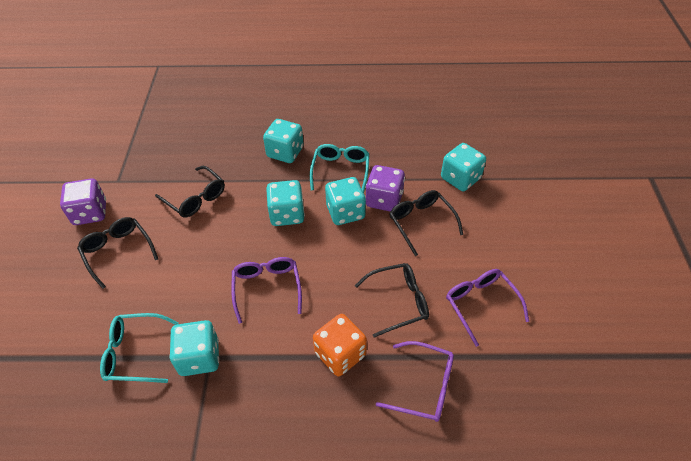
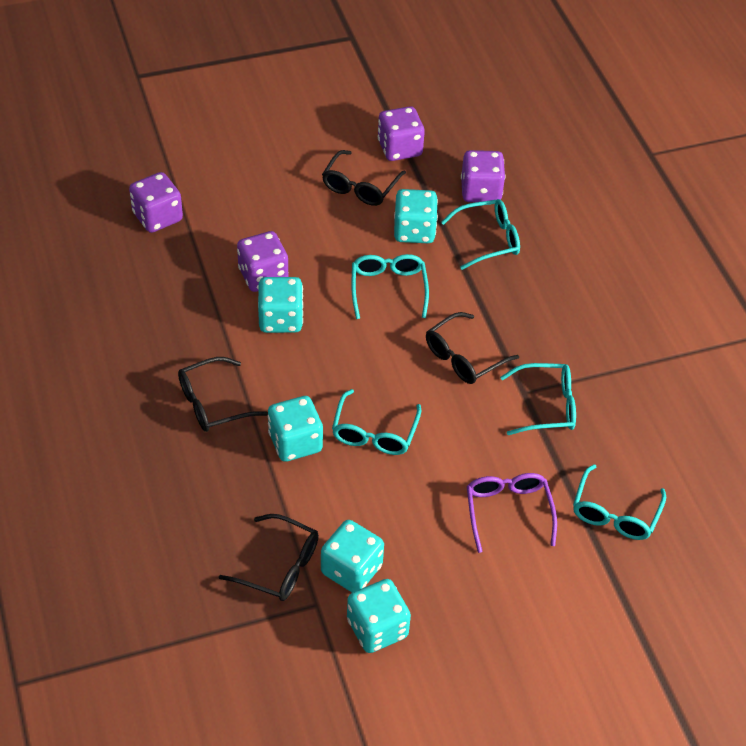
orange dice: [313,314,367,376] = 1 -> none = 0
purple dice: [60,178,106,225] [366,165,405,212] = 2 -> [129,172,183,233] [237,231,288,292] [378,106,425,161] [461,150,505,202] = 4
purple glasses: [231,257,302,324] [376,341,454,422] [446,269,529,347] = 3 -> [467,473,557,553] = 1
turquoise glasses: [100,313,179,383] [310,144,369,193] = 2 -> [332,389,421,455] [351,254,429,319] [441,199,520,270] [500,363,576,435] [573,464,666,540] = 5

